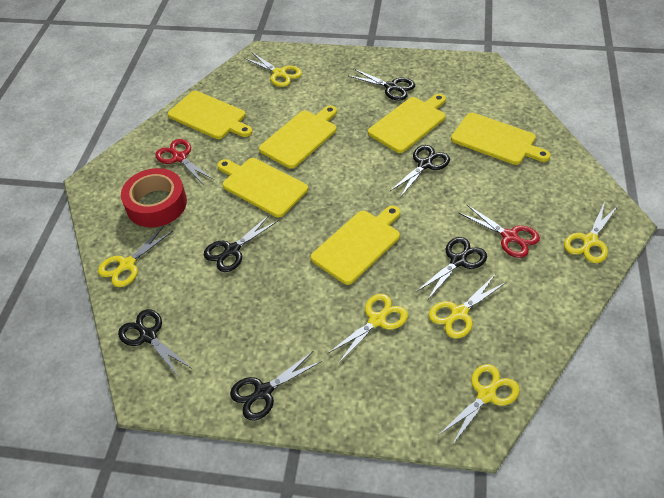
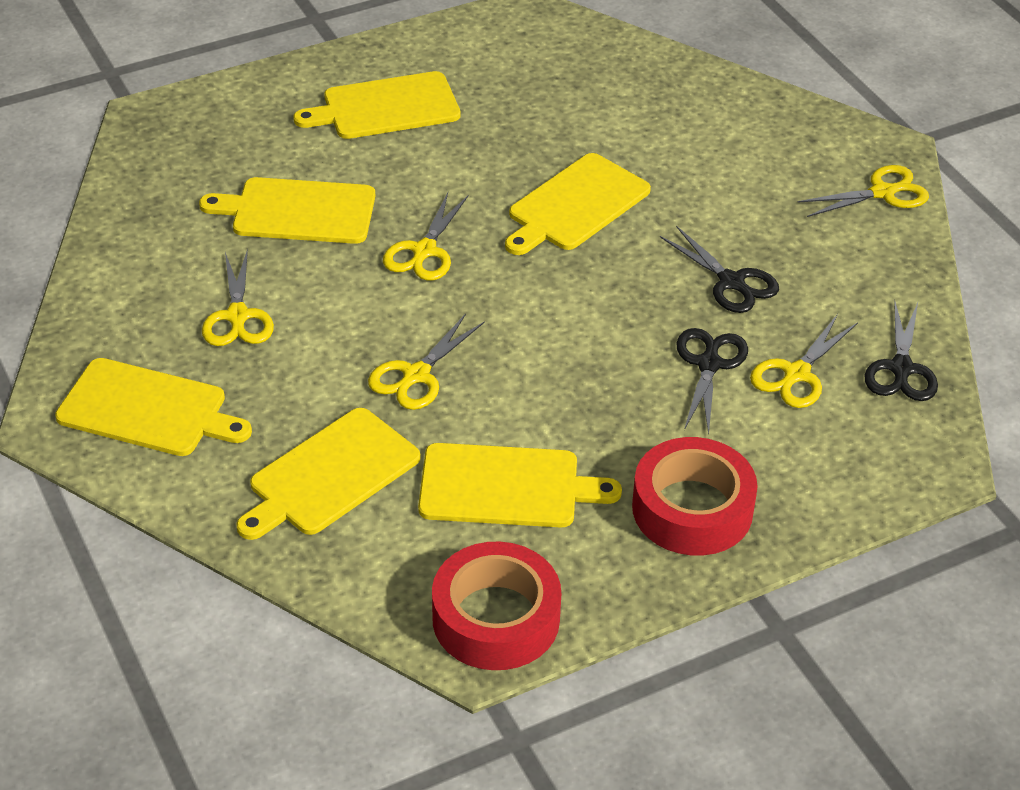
black scissors: [118,309,191,377] [204,214,278,272] [230,351,322,421] [349,69,415,101] [389,145,450,198] [416,237,487,299] = 6 -> [660,226,779,313] [676,328,748,435] [865,300,938,401] = 3
red scissors: [155,139,214,185] [459,204,540,258] = 2 -> none = 0
red tape: [121,168,187,227] = 1 -> [432,542,561,670] [632,437,758,556] = 2
yellow scissors: [98,226,173,287] [244,52,302,87] [328,294,408,364] [429,275,507,338] [439,364,520,447] [564,202,618,263] = 6 -> [202,249,274,346] [368,314,485,410] [383,192,469,281] [750,314,858,408] [797,165,929,217] = 5

